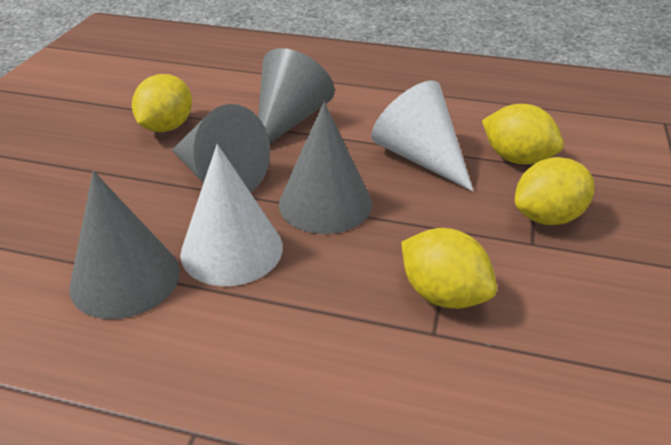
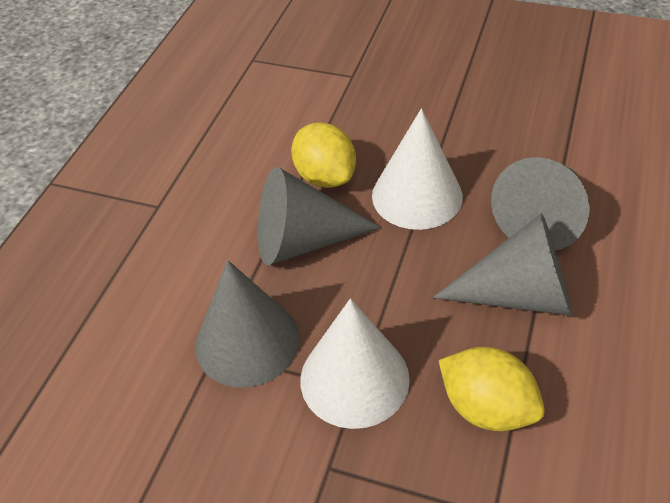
yellow lemon: [132,74,192,132] [401,228,497,309] [482,104,564,165] [515,157,594,225] = 4 -> [291,122,356,188] [439,347,545,431] = 2

